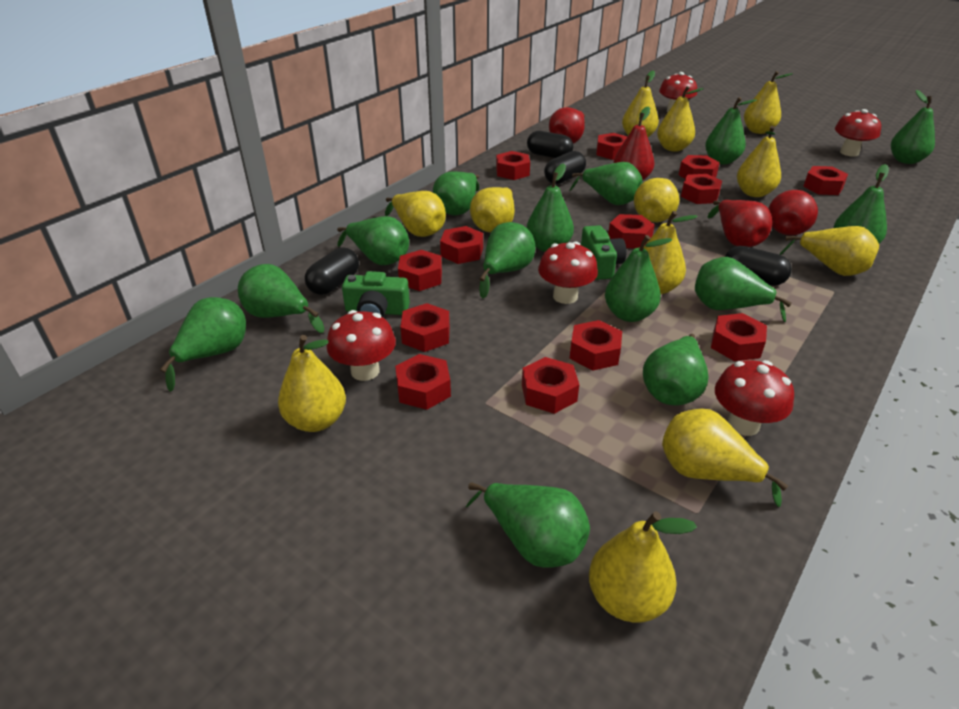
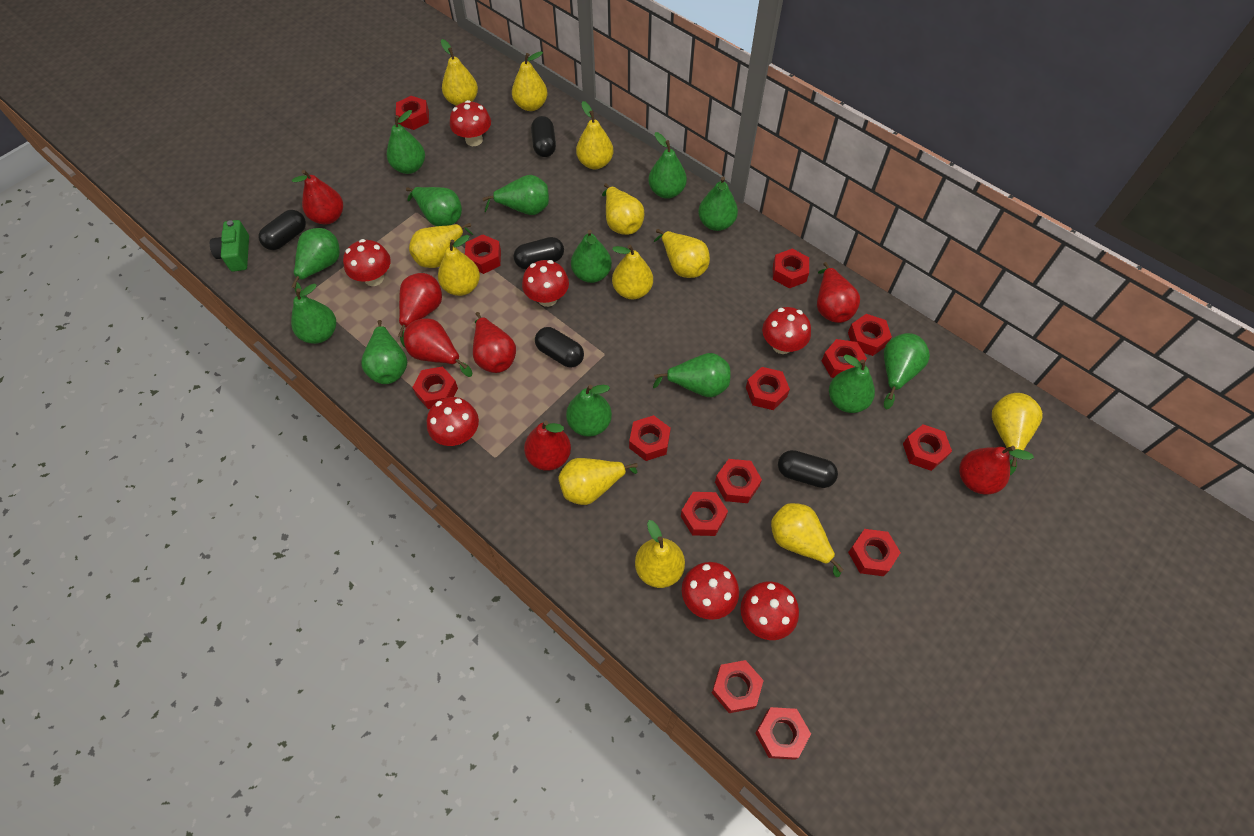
black capsule: [305,248,359,295] [527,131,573,158] [544,151,586,184] [725,246,792,286] = 4 -> [259,210,306,250] [514,237,564,269] [531,116,556,157] [535,327,584,367] [778,450,838,488] = 5
green camera: [342,271,410,317] [581,225,627,280] = 2 -> [210,220,249,272] = 1
green pear: [160,297,246,392] [238,264,324,333] [337,216,409,265] [433,171,479,215] [466,482,590,568] [479,222,535,298] [527,164,574,252] [569,162,642,205] [605,235,672,322] [643,334,709,405] [695,257,792,322] [705,97,756,164] [833,164,889,244] [891,90,935,164] = 14 -> [291,284,336,344] [292,228,340,293] [361,320,407,384] [387,110,425,174] [406,187,462,226] [482,175,549,215] [566,385,612,437] [571,230,612,283] [648,132,687,199] [653,353,730,397] [698,177,738,231] [829,355,875,413] [884,333,930,409] = 13
red mushroom: [327,310,396,381] [538,241,598,304] [659,72,697,113] [715,360,794,436] [835,109,881,157] = 5 -> [343,239,391,286] [427,397,479,446] [450,100,491,146] [522,260,569,307] [682,562,739,620] [740,581,799,640] [762,307,811,354] = 7
red nut: [395,354,451,410] [398,250,442,291] [400,303,450,352] [440,226,483,264] [496,151,530,180] [522,357,579,414] [569,320,622,371] [596,133,627,160] [608,214,655,249] [679,155,720,179] [681,174,722,204] [711,313,767,361] [803,166,848,195] = 13 -> [396,96,429,130] [412,367,458,409] [465,234,501,274] [629,415,671,461] [681,492,728,536] [712,660,764,713] [715,459,762,503] [746,367,790,410] [755,707,811,760] [773,249,809,289] [822,339,867,378] [848,314,892,356] [848,529,901,576] [903,424,952,471] = 14
red pear: [549,107,585,144] [613,107,654,181] [708,200,772,247] [768,190,818,236] = 4 -> [292,170,343,224] [398,273,442,347] [403,318,472,377] [473,312,516,373] [524,421,571,471] [817,262,860,323] [959,446,1034,495] = 7

